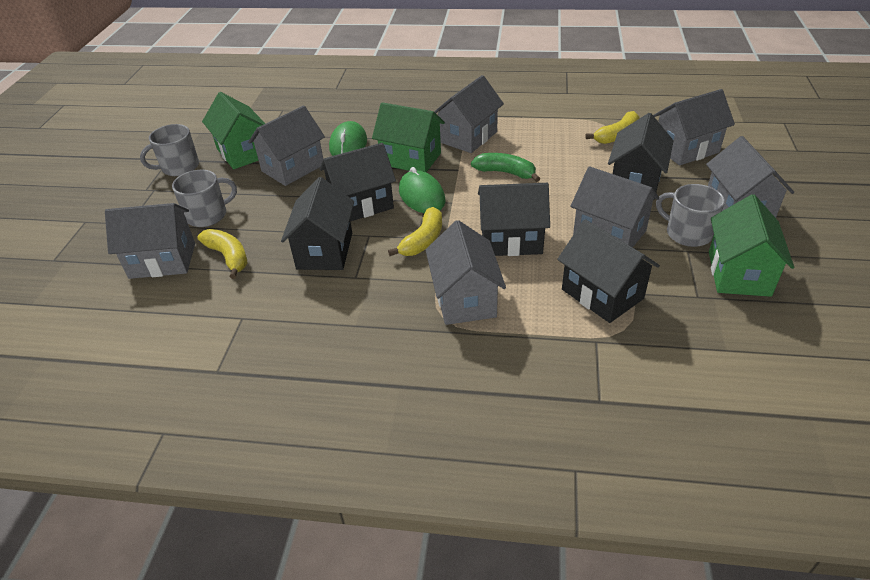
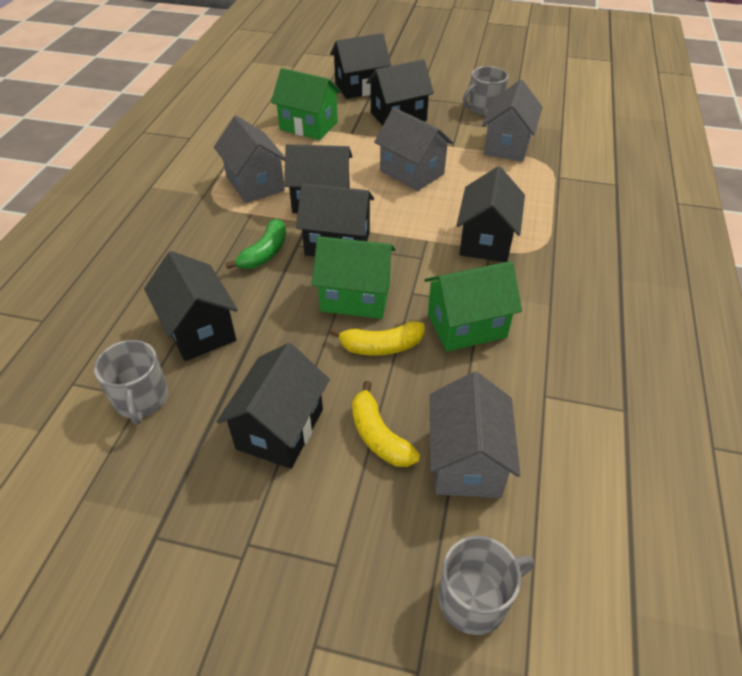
black house: [281,177,354,270] [320,143,396,221] [478,183,550,256] [557,219,660,323] [608,113,674,200] = 5 -> [144,251,238,361] [217,343,330,469] [284,144,352,213] [296,183,374,256] [330,33,391,99] [366,59,434,126] [456,166,525,262] = 7
green mouse: [329,121,367,156] [399,167,445,213] = 2 -> none = 0
grey house: [105,203,195,279] [248,106,325,186] [426,220,506,325] [434,75,504,153] [570,166,659,247] [653,89,735,166] [706,136,794,218] = 7 -> [214,116,285,203] [374,108,453,191] [430,372,520,498] [482,80,543,162] = 4
yellow banana: [197,229,247,279] [388,207,442,256] [585,111,640,144] = 3 -> [330,321,425,356] [352,381,420,467] = 2

